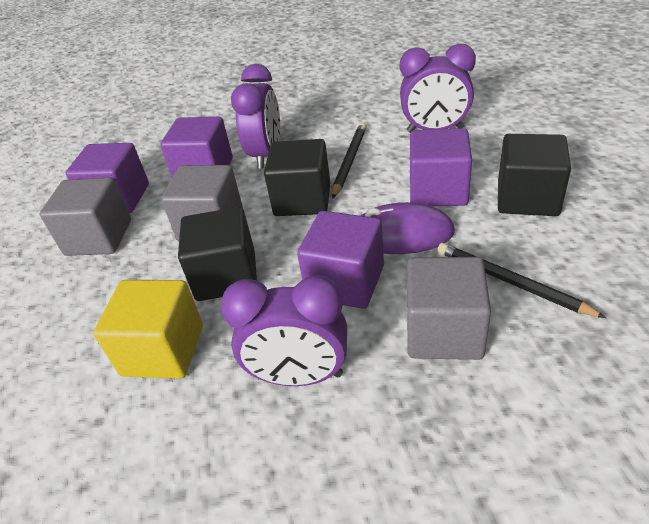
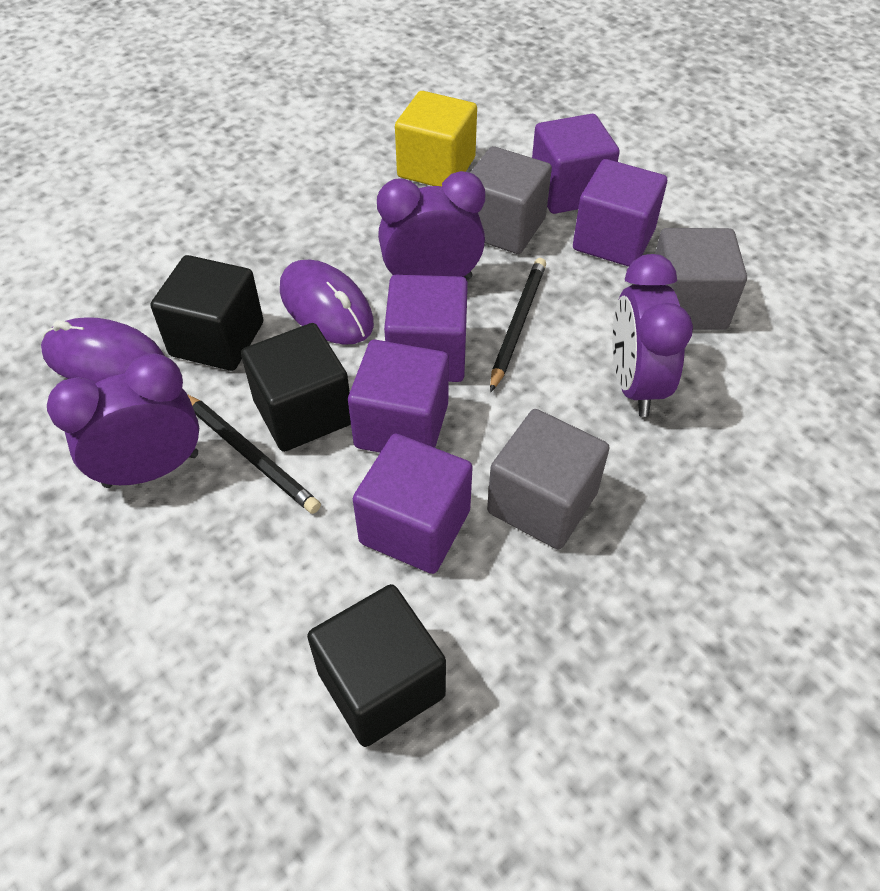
purple cube: [66,143,149,213] [160,117,233,178] [297,211,384,309] [410,128,472,206] = 4 -> [348,340,449,453] [353,434,473,574] [384,275,468,382] [532,114,620,214] [573,159,667,267] = 5
purple mouse: [360,202,455,254] = 1 -> [41,317,165,383] [280,260,374,345] = 2

